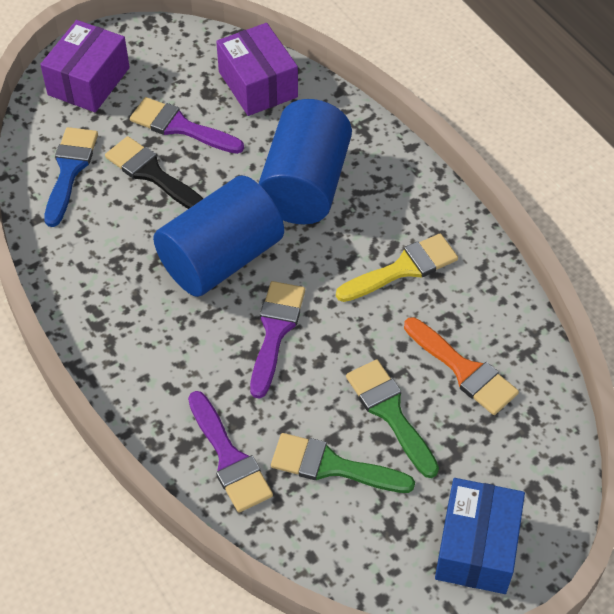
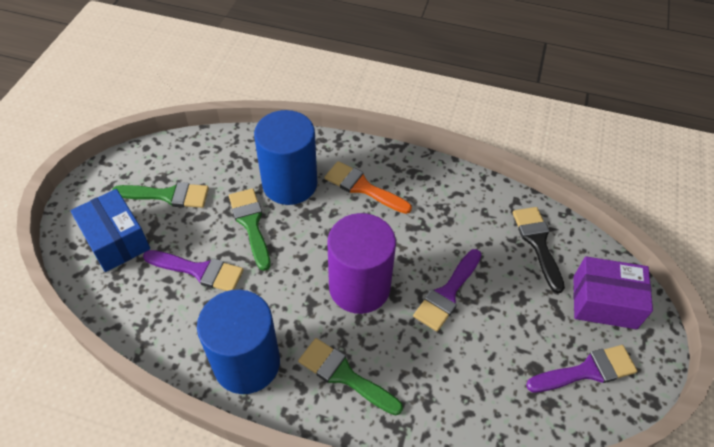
blue brush: [44,127,98,227] = 1 -> none = 0
green brush: [271,433,415,493] [346,360,439,478] = 2 -> [112,182,209,208] [229,188,271,271] [298,338,403,416] = 3
purple box: [40,20,130,112] [216,23,298,116] = 2 -> [573,256,653,329] = 1
purple cylinder: none = 0 -> [327,213,396,314] = 1
yellow brush: [336,234,458,302] = 1 -> none = 0

